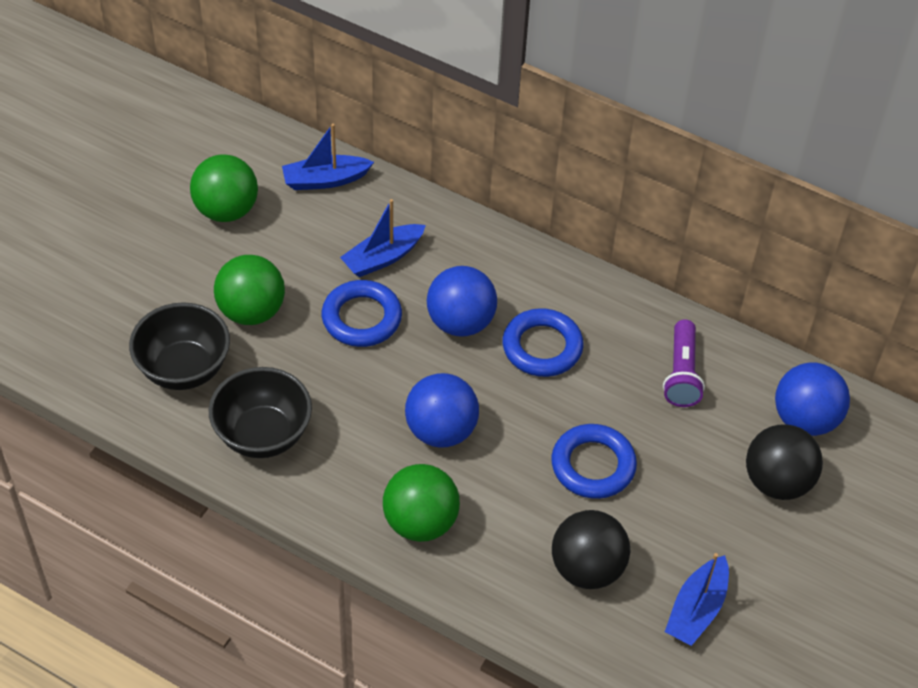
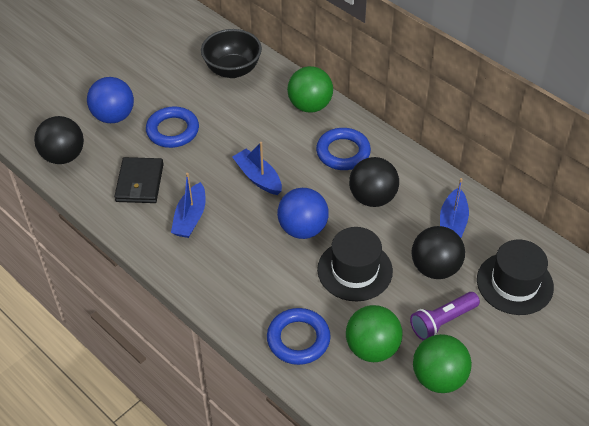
black ball: [552,510,630,589] [746,424,823,500] = 2 -> [34,116,84,164] [349,157,399,207] [411,226,465,279] = 3
black bowl: [129,302,230,390] [209,367,312,458] = 2 -> [201,29,262,78] = 1
black hat: none = 0 -> [317,227,393,301] [477,239,554,315] = 2
black wallet: none = 0 -> [114,157,164,203] = 1
blue ball: [405,373,479,448] [427,266,497,337] [775,362,850,436] = 3 -> [87,77,134,123] [277,188,329,239] = 2

